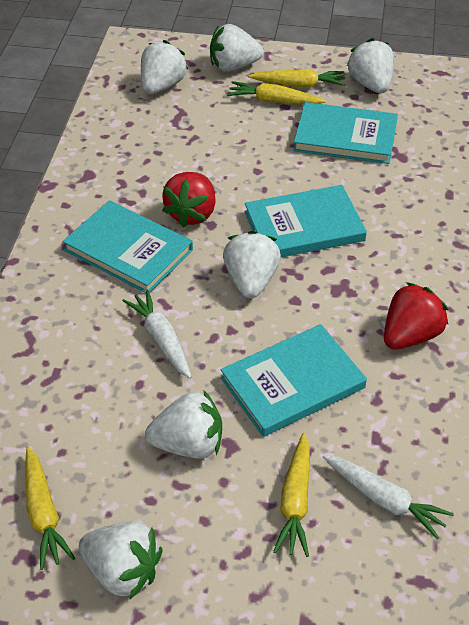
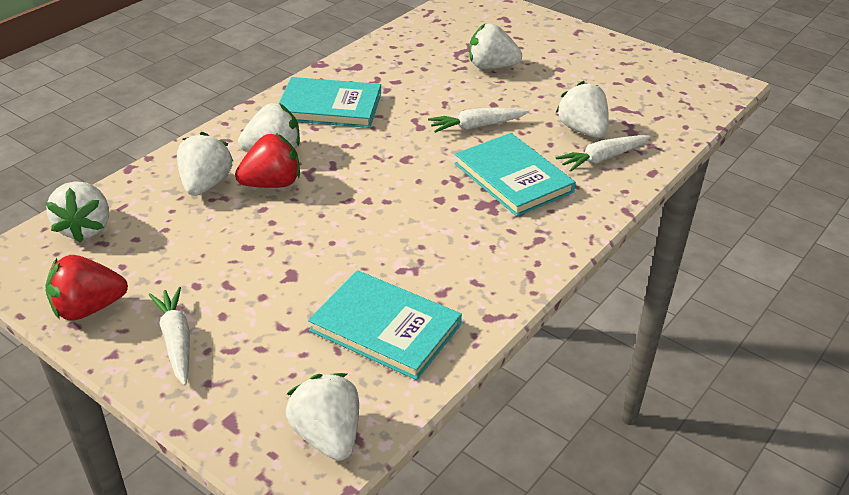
turquoise book: [63,200,193,293] [221,324,367,437] [245,185,367,257] [293,102,398,164] = 4 -> [278,77,381,128] [308,270,462,380] [455,133,576,216] = 3
white carrot: [122,290,192,379] [323,455,454,539] = 2 -> [149,287,190,386] [428,108,529,133] [556,135,650,172] = 3
yellow carrot: [25,446,75,570] [227,81,326,104] [248,69,345,88] [273,433,310,557] = 4 -> none = 0

